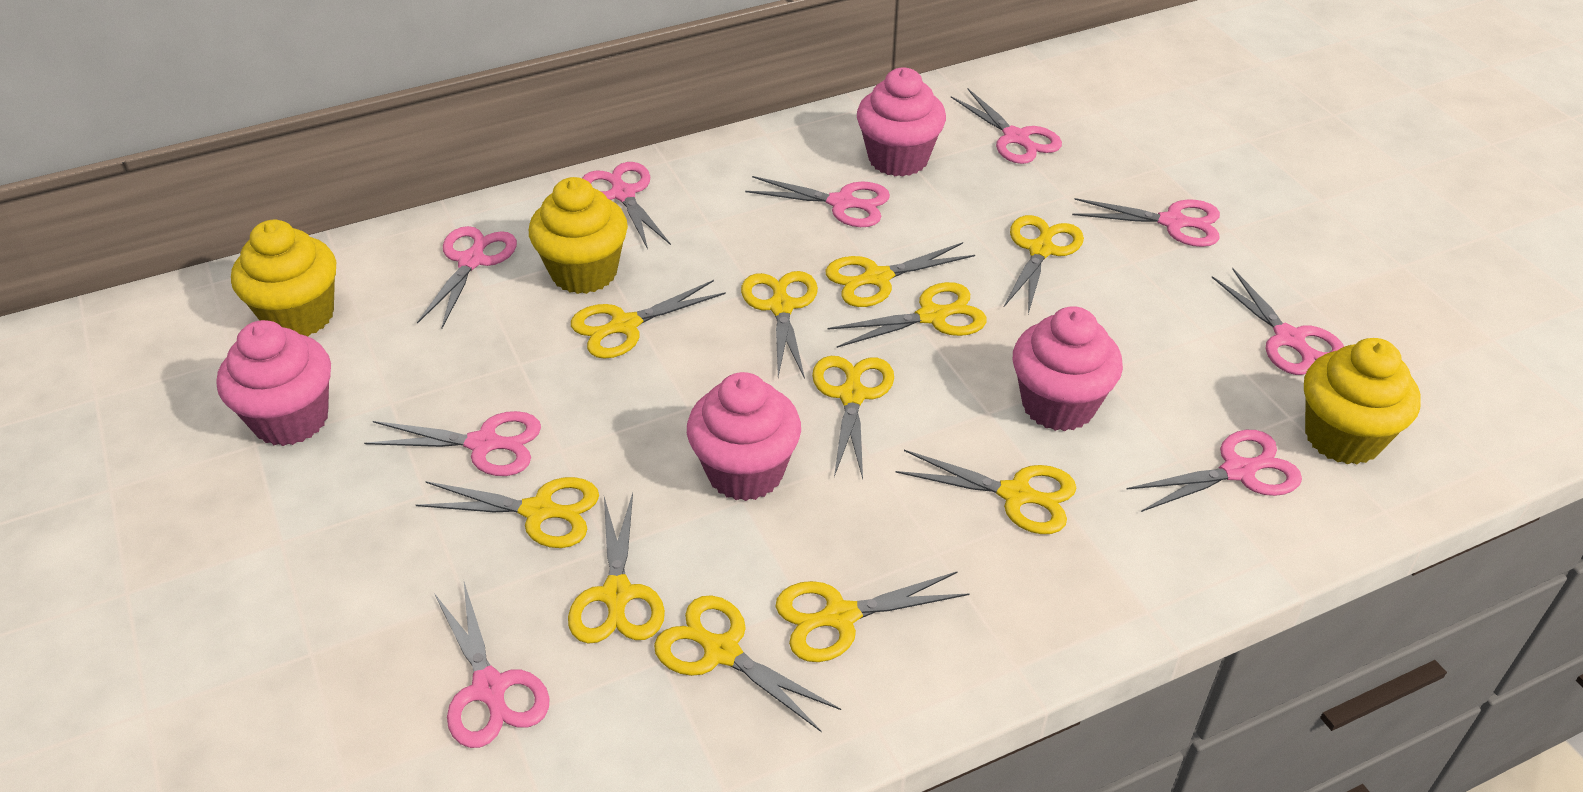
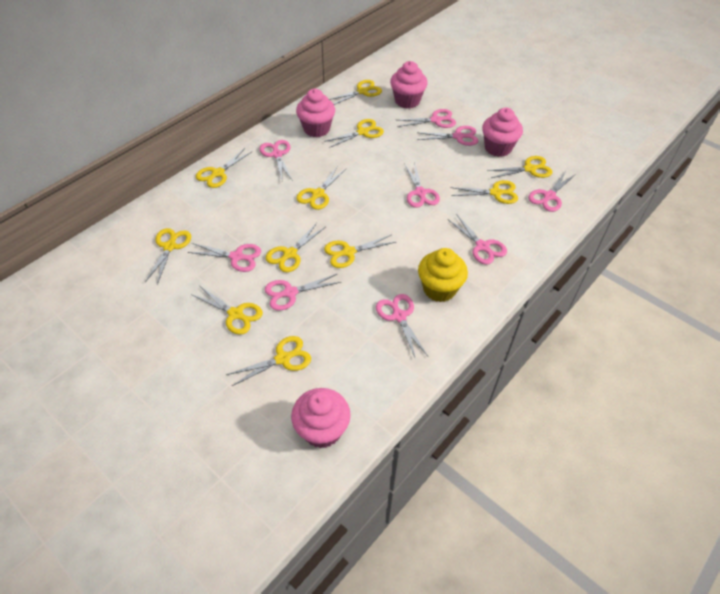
yellow cupcake: [231,220,336,336] [529,177,628,294] [1304,338,1421,465] = 3 -> [418,248,468,302] = 1

